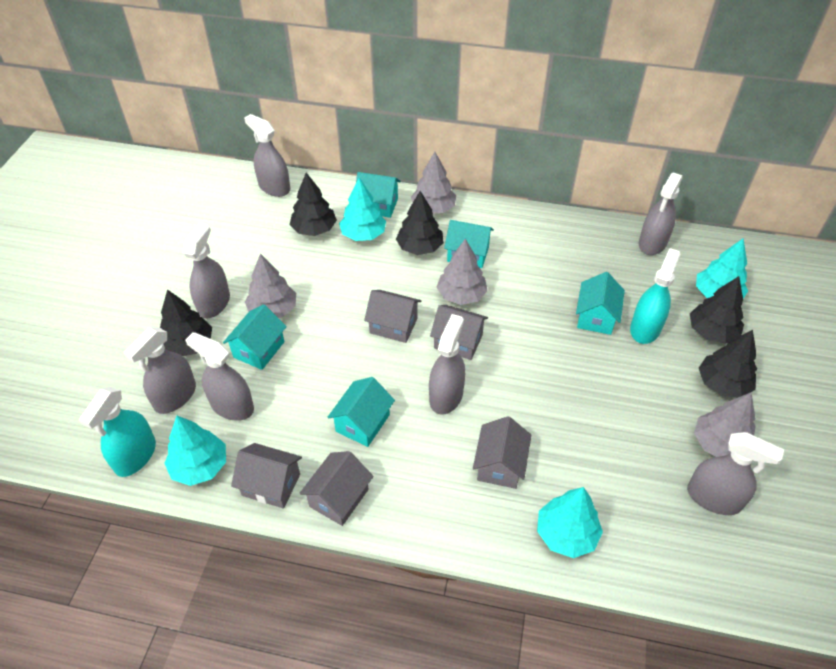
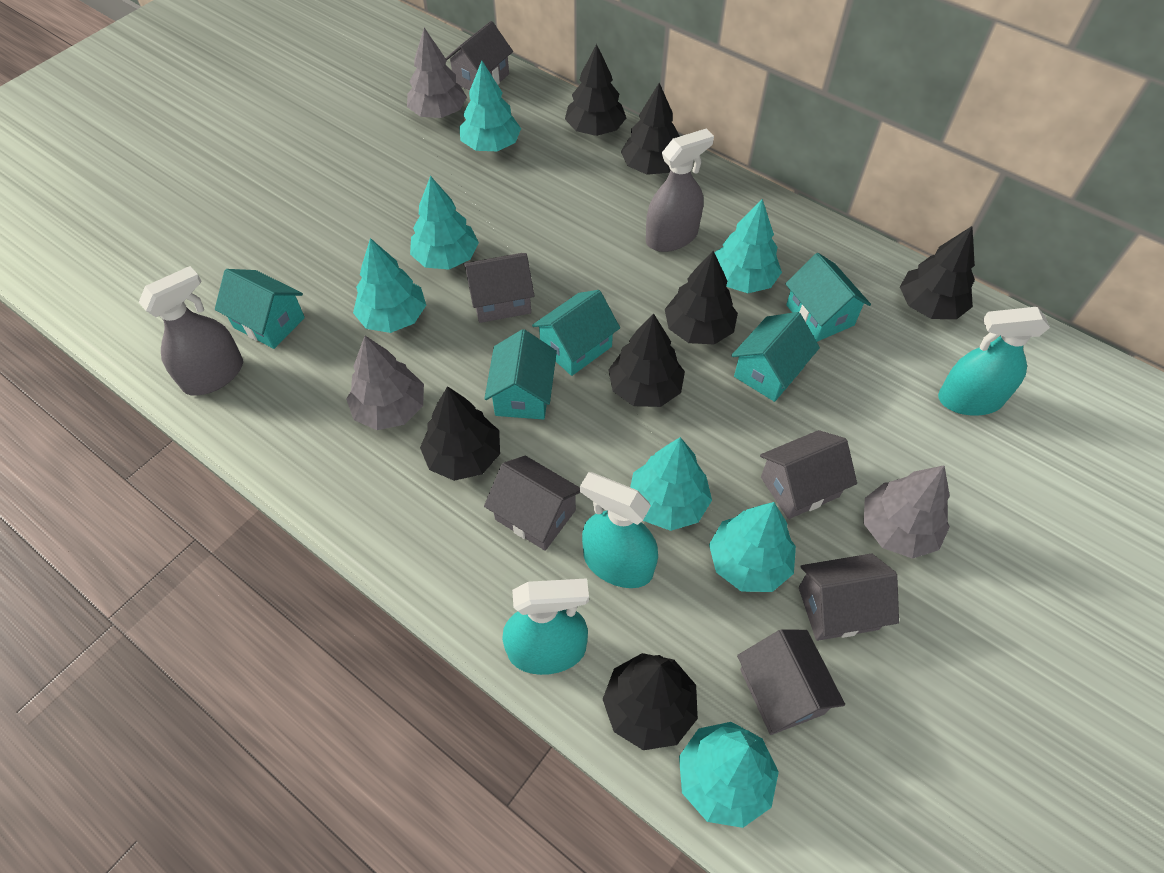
black tree: [160,289,212,356] [290,173,337,236] [396,191,444,255] [690,276,744,344] [699,330,757,398] = 5 -> [420,386,500,481] [565,44,626,136] [603,653,698,750] [609,313,685,407] [621,83,680,175] [665,251,738,344] [900,226,975,319] = 7
grey house: [231,443,302,509] [300,451,373,526] [364,290,421,343] [430,305,488,360] [473,416,532,489] = 5 -> [445,21,513,90] [463,253,535,323] [484,456,581,551] [737,629,845,735] [760,430,857,519] [799,553,899,641] = 6
grey spray bottle: [124,327,196,414] [183,223,230,318] [185,332,254,421] [244,114,290,197] [429,314,465,415] [639,172,683,255] [687,432,784,515] = 7 -> [139,266,243,396] [646,129,714,252] = 2
grey tree: [245,254,296,318] [411,152,456,213] [437,239,488,305] [694,392,756,457] = 4 -> [346,336,424,430] [407,28,467,118] [864,465,950,559] = 3
turquoise spray bottle: [79,387,156,477] [630,248,680,344] = 2 -> [502,578,589,675] [580,472,658,588] [938,307,1050,415] = 3
turquoise tree: [164,416,226,486] [339,178,386,241] [537,487,603,558] [696,239,748,299] = 4 -> [353,238,426,333] [410,176,479,270] [459,61,521,151] [630,437,712,531] [679,722,779,828] [709,502,796,592] [715,199,782,293] = 7

